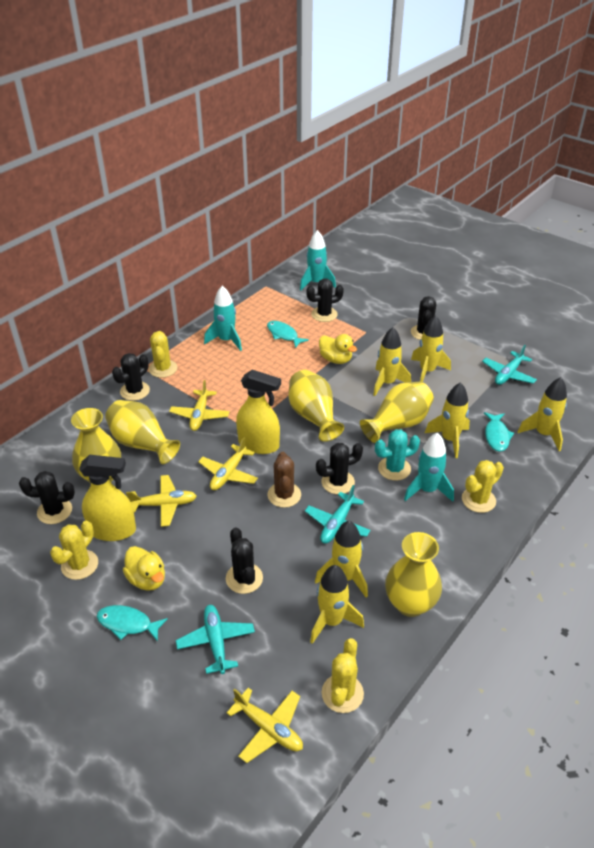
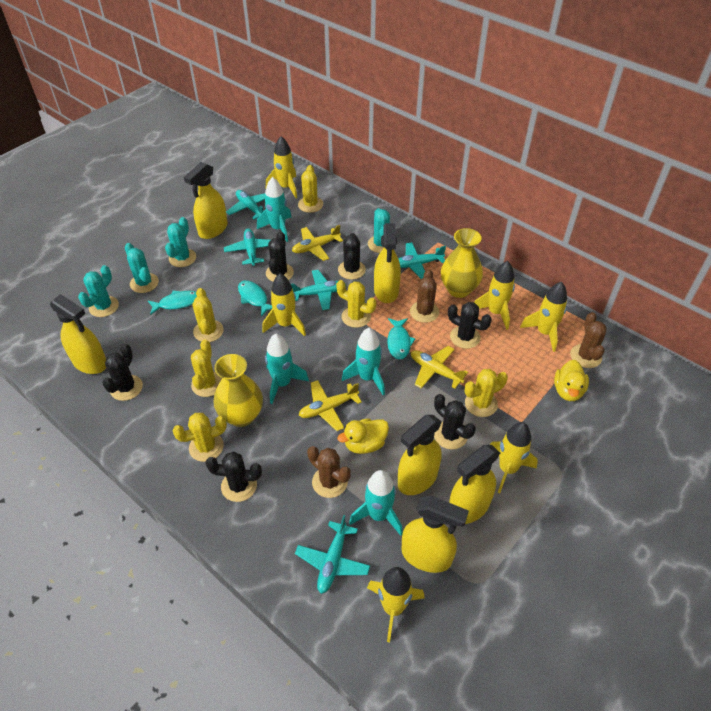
brown cactus: [267,452,301,508] = 1 -> [307,446,351,498] [410,269,439,323] [570,312,607,368] = 3
turquoise cactus: [375,429,420,481] = 1 -> [78,265,119,317] [125,243,159,293] [165,217,196,267] [368,208,390,253] = 4
turquoise plane: [176,605,255,674] [305,485,370,544] [482,345,537,385] = 3 -> [224,228,271,266] [226,190,265,220] [291,270,346,310] [295,515,370,594] [398,242,446,279] = 5
turquoise rocket: [204,286,242,351] [300,230,336,290] [404,433,454,502] = 3 -> [257,177,292,242] [265,334,309,404] [342,328,385,395] [349,470,403,536] = 4
yellow cactus: [50,521,98,580] [149,331,177,378] [321,638,364,713] [462,460,504,513] = 4 -> [172,413,227,462] [191,340,222,397] [193,288,224,342] [298,165,323,213] [336,280,376,328] [464,369,508,417] = 6
yellow plane: [126,475,197,527] [169,380,229,431] [198,437,258,490] [227,688,303,763] = 4 -> [292,225,343,261] [299,380,362,431] [411,346,468,388] = 3
yellow spray bottle: [79,455,136,541] [236,370,281,454] = 2 -> [50,294,106,374] [184,162,228,239] [374,223,401,303] [398,415,442,495] [401,496,469,573] [449,445,500,524] = 6
yellow vase: [71,408,121,483] [105,400,180,464] [289,370,344,442] [360,381,434,443] [385,532,442,617] = 5 -> [213,354,263,427] [441,228,483,298] = 2

